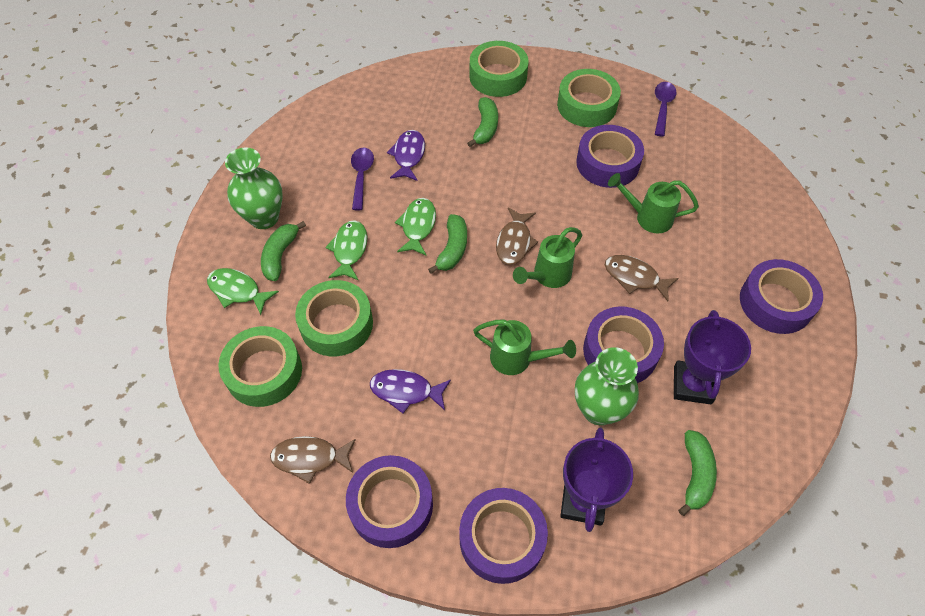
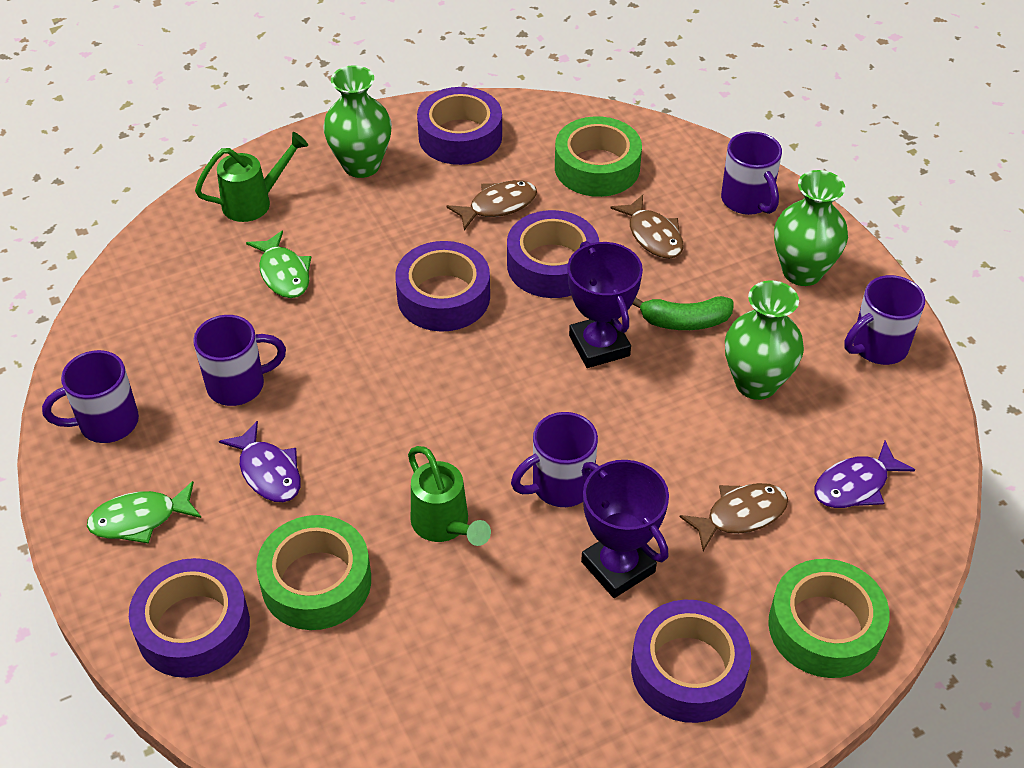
green banana: [261,221,306,281] [428,214,467,274] [467,97,498,147] [678,430,717,516] = 4 -> [632,296,734,330] = 1
green fish: [207,268,279,315] [325,220,367,280] [395,198,436,256] = 3 -> [87,481,201,544] [246,230,311,298] = 2
green tape: [218,326,302,407] [295,280,373,356] [469,41,529,97] [557,69,621,127] = 4 -> [256,515,371,630] [555,116,642,197] [768,559,889,678] = 3
green vase: [225,147,283,229] [575,347,639,425] = 2 -> [323,65,392,178] [725,280,804,400] [774,170,848,286] = 3
green watering can: [473,319,576,375] [513,227,582,288] [608,173,699,233] = 3 -> [195,132,308,222] [408,446,491,546] = 2
purple mug: none = 0 -> [42,350,139,443] [193,315,286,406] [511,412,598,507] [721,131,782,215] [844,275,925,365] = 5
purple spoon: [351,147,374,210] [655,82,676,136] = 2 -> none = 0

